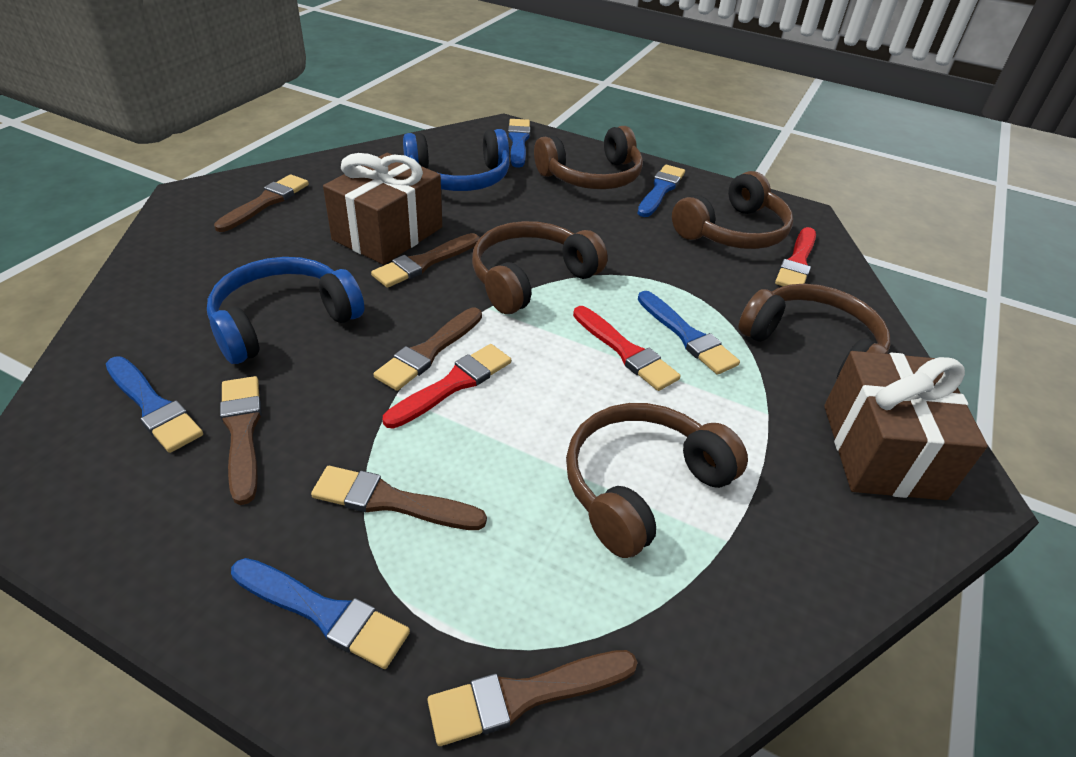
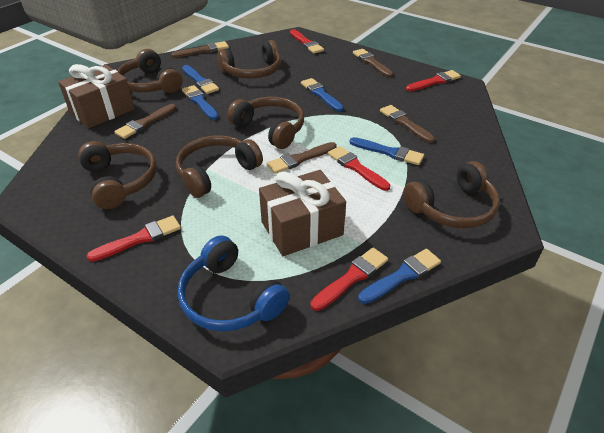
blue headphones: [207,257,364,364] [403,129,509,191] = 2 -> [178,236,290,332] = 1
brown brush: [214,174,309,232] [220,376,261,505] [311,466,487,530] [371,233,479,288] [373,307,482,391] [428,650,638,746] = 6 -> [114,104,176,139] [171,41,229,58] [267,142,337,174] [353,49,393,77] [380,105,435,143] = 5
brown headphones: [472,221,608,314] [534,126,643,189] [566,403,748,558] [672,171,793,249] [738,284,890,378] = 5 -> [78,141,157,209] [117,49,183,93] [176,135,263,198] [217,40,281,79] [227,97,304,149] [403,161,500,229] = 6
red brush: [383,344,511,429] [573,306,681,391] [775,227,816,286] = 3 -> [86,215,181,262] [290,29,324,54] [311,248,388,311] [328,146,390,191] [406,70,461,91] = 5

